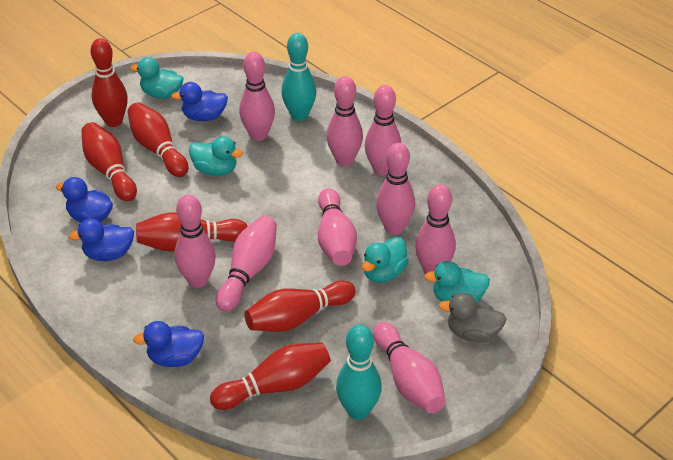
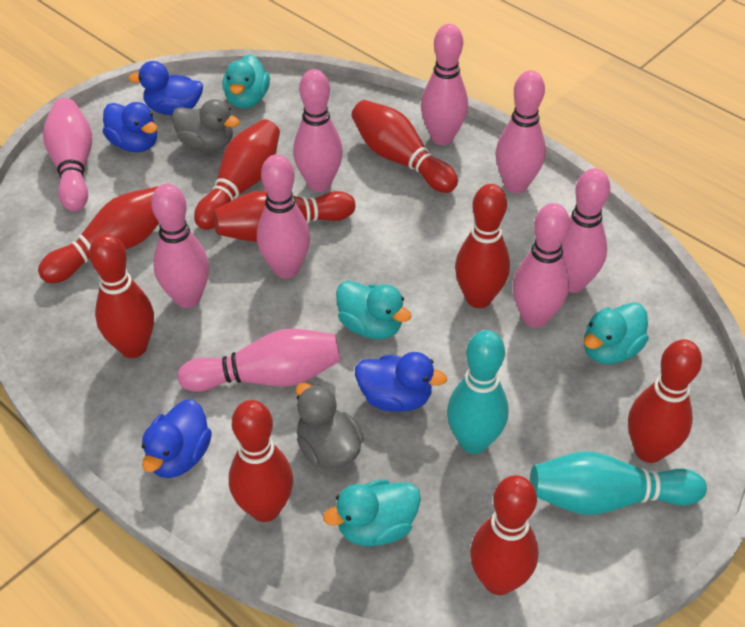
grey duck: [439,293,507,342] = 1 -> [172,99,240,151] [296,383,364,469] = 2
red bowling pin: [81,122,137,201] [90,38,128,127] [127,102,188,177] [136,212,248,252] [210,342,331,410] [245,280,355,332] = 6 -> [38,186,159,283] [89,234,154,358] [194,119,280,230] [213,191,355,242] [229,400,293,522] [351,100,458,193] [455,184,510,308] [470,475,538,595] [628,339,702,463] = 9

